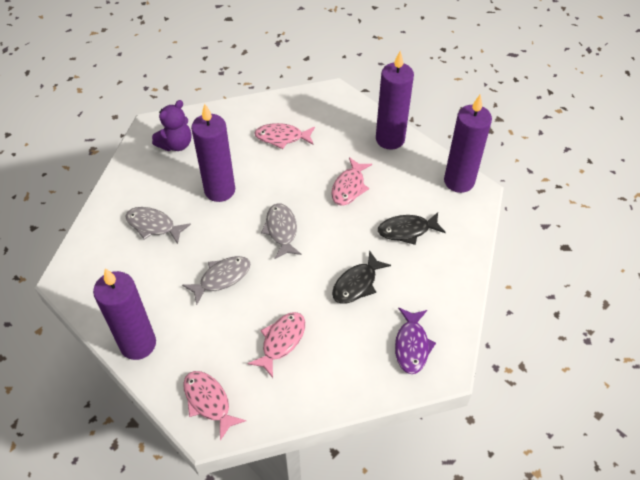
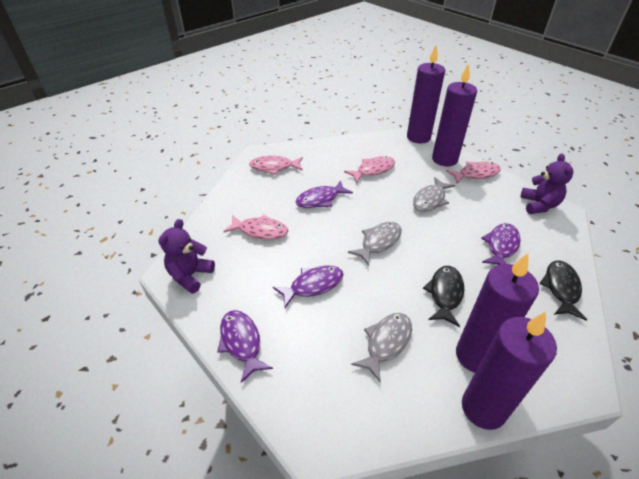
purple fish: [395,308,436,374] = 1 -> [217,310,273,383] [273,266,344,308] [295,180,353,208] [481,223,521,265] = 4
purple teddy bear: [152,100,191,151] = 1 -> [158,219,215,294] [520,154,573,214] = 2

